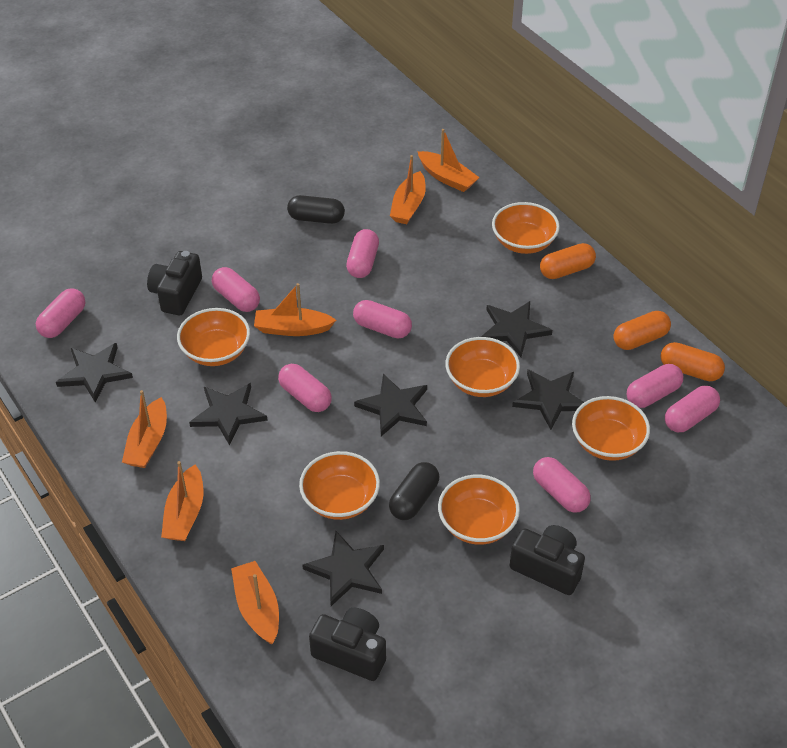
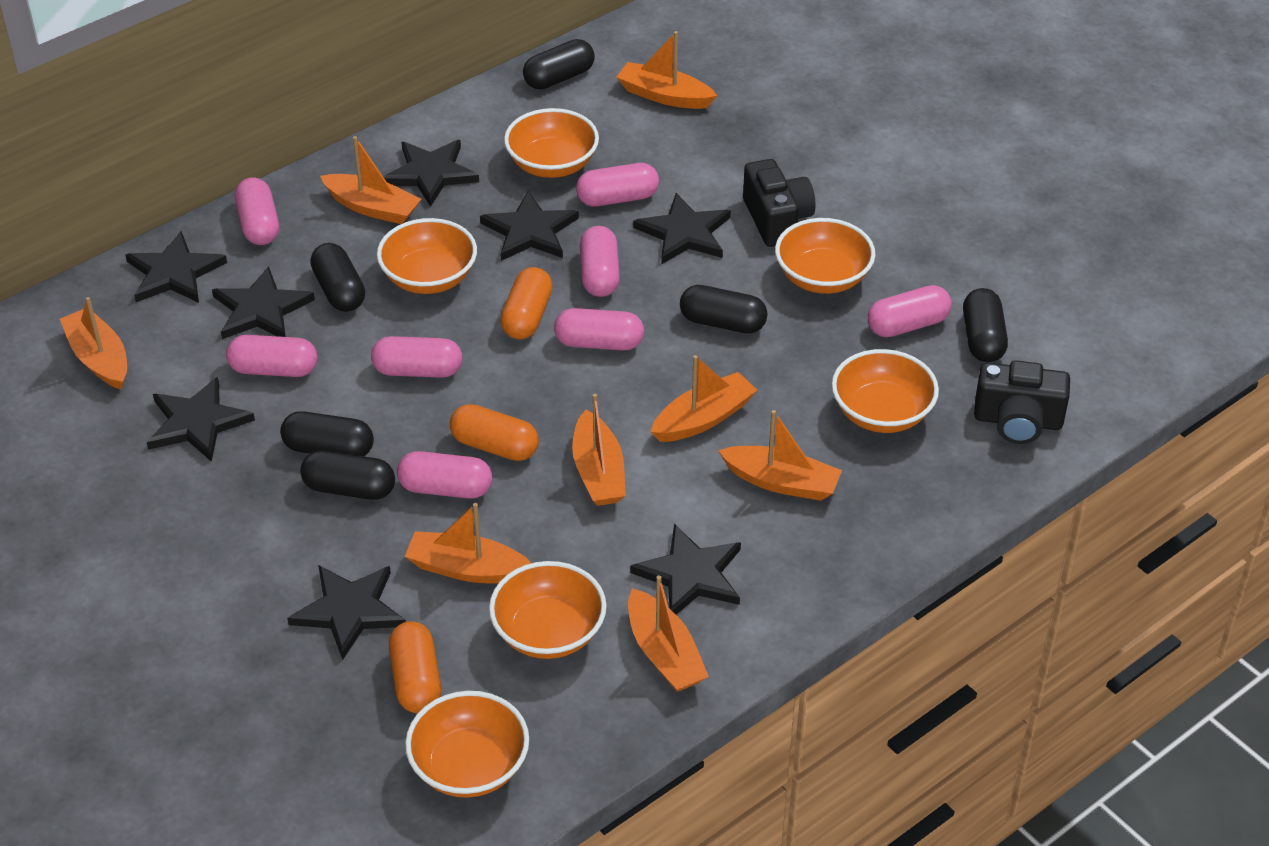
black camera: [147,251,202,315] [309,608,386,681] [510,525,585,595] = 3 -> [743,159,816,247] [974,360,1070,444] = 2
black capsule: [287,195,345,224] [389,462,439,520] = 2 -> [280,411,374,456] [300,450,395,500] [310,243,365,312] [523,39,595,90] [680,285,768,334] [963,288,1008,362] = 6
black star: [56,343,133,403] [189,383,268,446] [302,531,384,606] [354,374,427,436] [481,301,552,357] [512,369,584,430] = 6 -> [125,231,227,303] [147,377,255,462] [212,266,315,339] [287,565,406,660] [384,140,479,207] [480,191,579,261] [630,524,741,614] [633,193,731,265] = 8
orange boat: [122,390,167,468] [161,461,203,541] [231,561,279,644] [254,283,336,336] [390,155,426,224] [417,129,480,192] = 6 -> [60,297,127,390] [320,136,421,224] [405,503,531,583] [572,394,626,506] [617,31,717,109] [628,576,709,692] [651,355,757,442] [718,410,842,501] = 8

